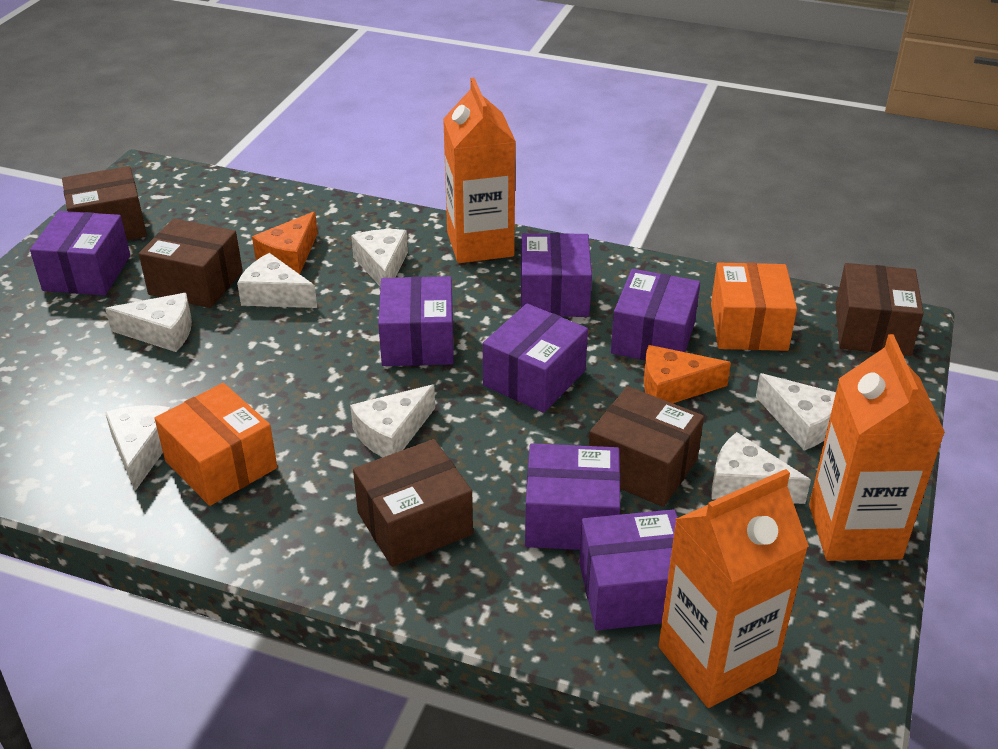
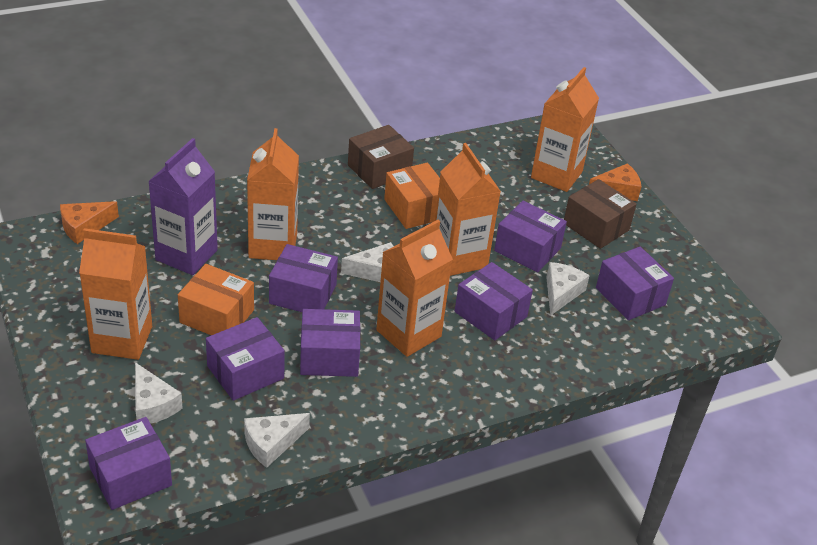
brown box: [62,166,147,240] [139,218,243,308] [353,439,473,567] [589,386,704,507] [836,263,924,356] = 5 -> [348,125,414,189] [564,179,636,249] = 2
orange carton: [443,78,516,263] [659,469,809,708] [809,334,945,561] = 3 -> [79,228,152,360] [247,128,299,260] [376,220,453,357] [435,143,501,276] [531,67,599,192] = 5
purple carton: none = 0 -> [148,138,218,275] = 1
white cheese: [105,293,192,352] [105,405,172,491] [237,253,317,308] [350,384,435,458] [351,229,408,287] [712,432,811,504] [756,373,836,451] = 7 -> [135,362,183,424] [244,413,310,468] [341,242,394,282] [546,262,590,316] = 4

